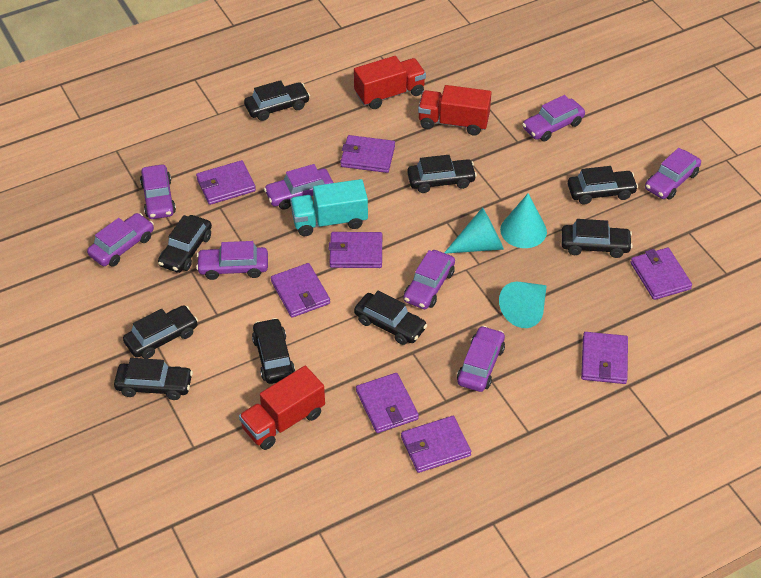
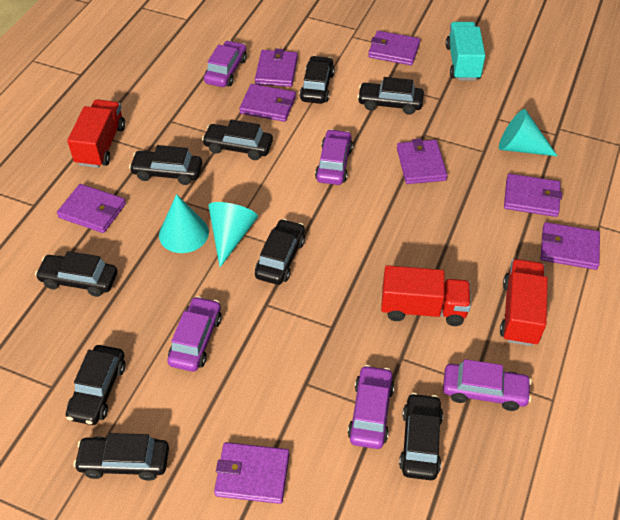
purple car: [87,213,154,267] [140,165,176,219] [196,241,268,280] [264,164,333,210] [404,250,455,309] [457,326,505,392] [522,95,585,142] [645,148,701,200] = 8 -> [168,296,222,372] [204,40,247,87] [315,129,353,185] [348,365,394,449] [443,359,532,411] = 5

